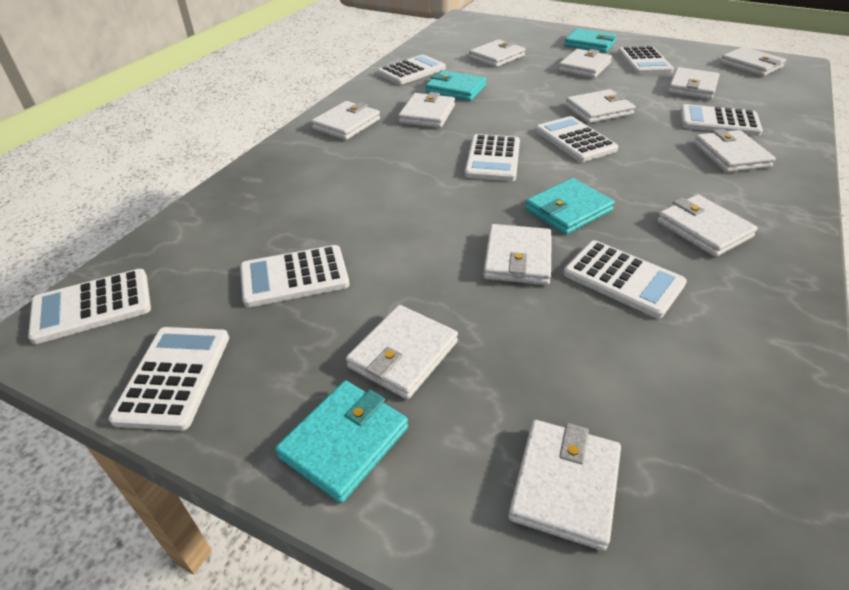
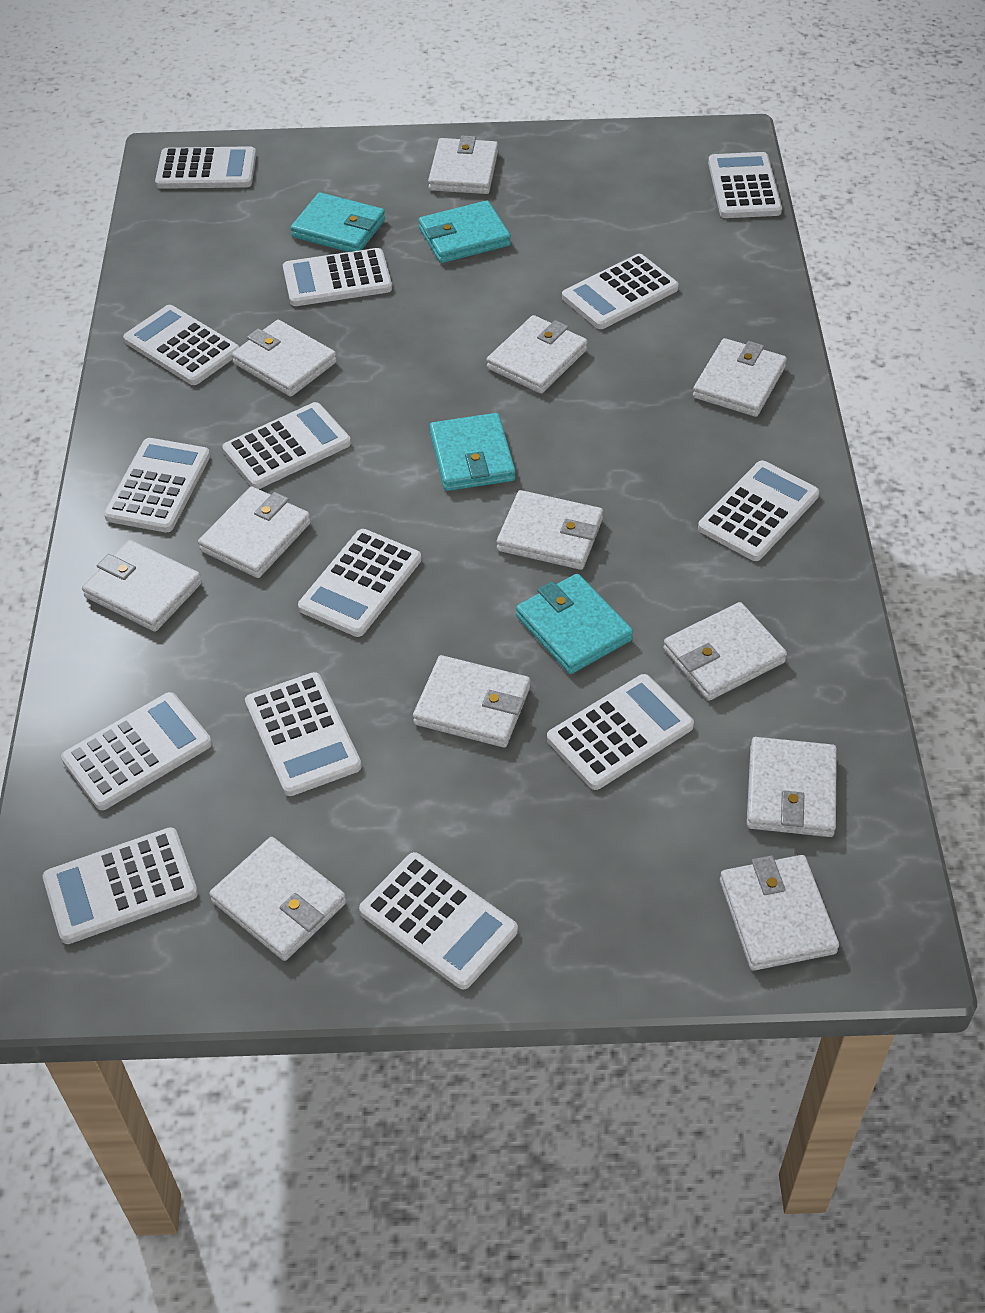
white calculator: [28,269,151,344] [109,327,229,431] [240,245,350,307] [378,55,446,85] [465,134,520,181] [536,116,618,162] [563,240,687,318] [618,46,674,74] [680,104,763,136] = 9 -> [43,827,198,944] [61,692,212,810] [104,438,210,532] [123,305,239,385] [155,146,256,189] [222,402,351,489] [245,672,362,796] [283,248,392,306] [298,529,421,637] [359,852,518,989] [547,674,694,790] [562,254,679,329] [698,460,819,561] [708,152,782,218] = 14

